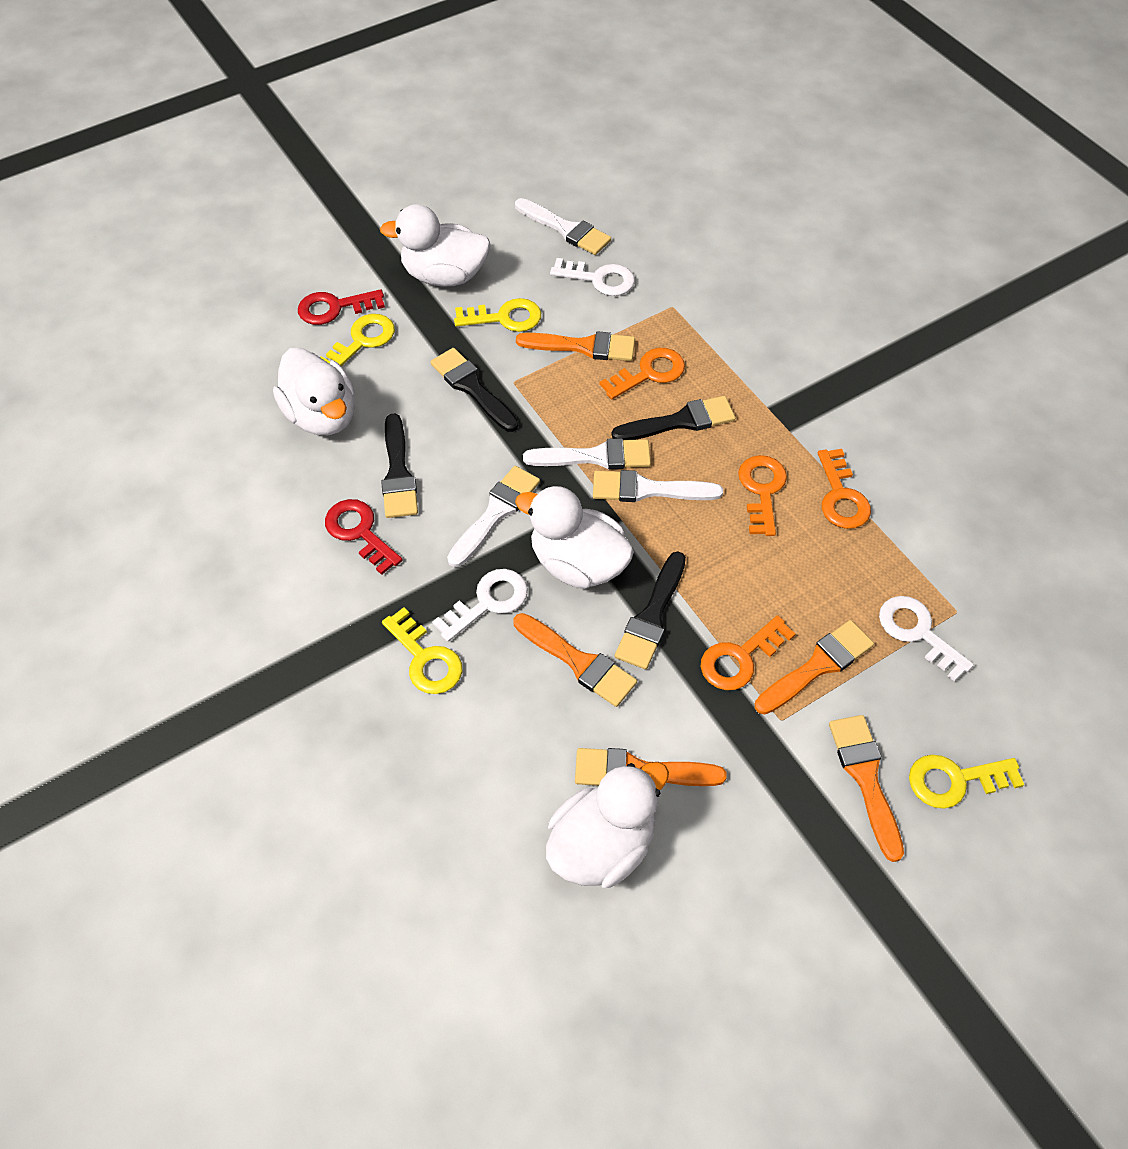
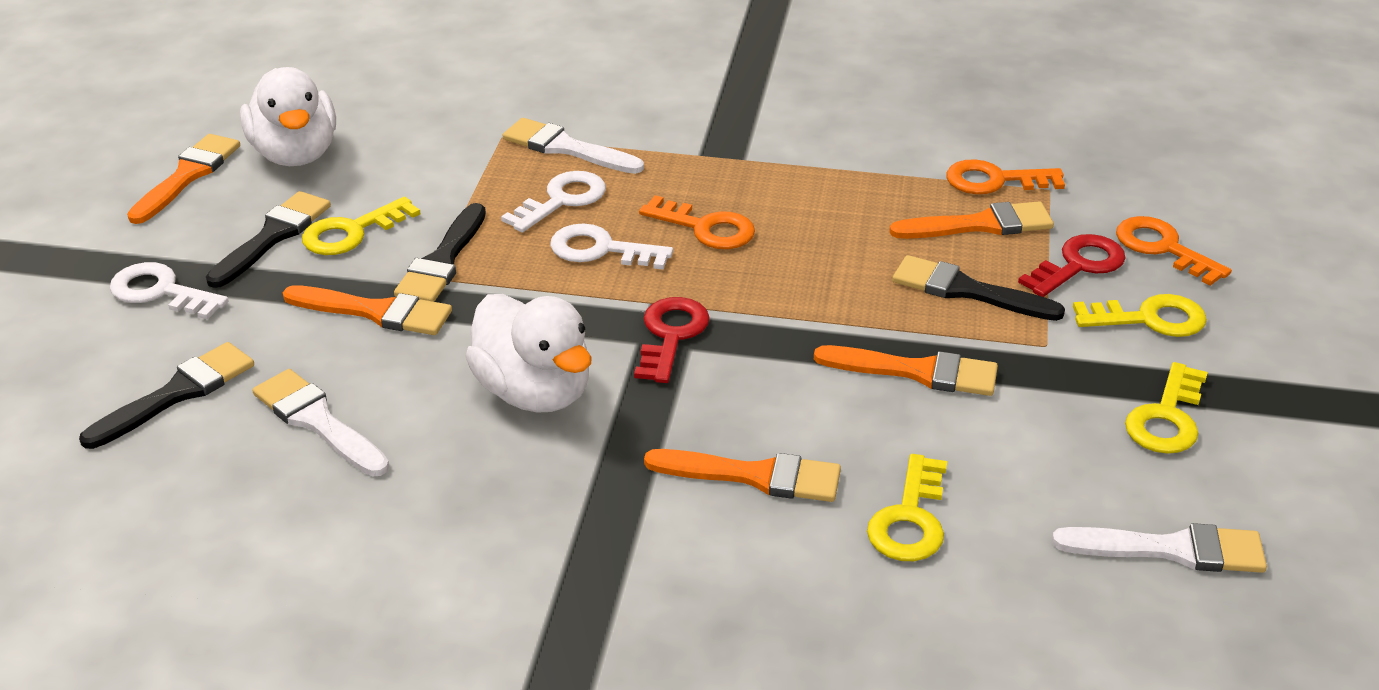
orange key: [599,348,685,399] [701,615,795,690] [738,455,787,536] [818,449,871,529] = 4 -> [639,195,755,249] [946,159,1065,194] [1116,216,1232,286] = 3
white brush: [447,466,540,567] [515,198,611,255] [523,438,651,469] [593,470,723,502] = 4 -> [252,369,389,476] [503,118,644,174] [1052,523,1267,573] = 3
white duck: [273,348,355,435] [380,204,491,287] [515,486,634,589] [546,762,669,888] = 4 -> [240,67,336,166] [465,294,592,413] = 2

